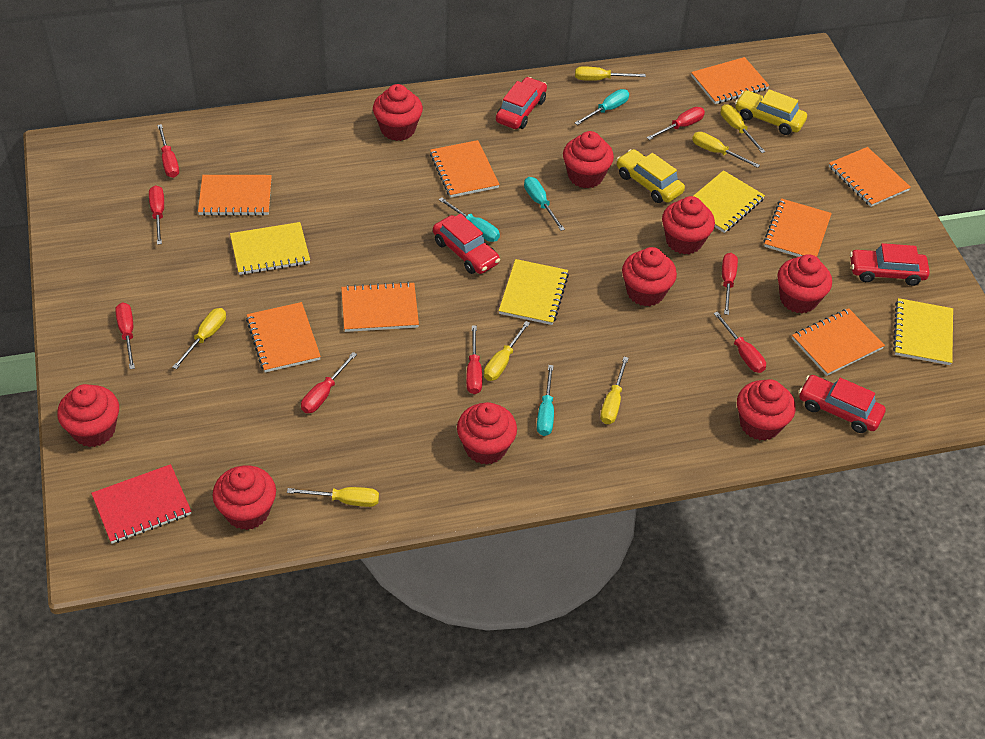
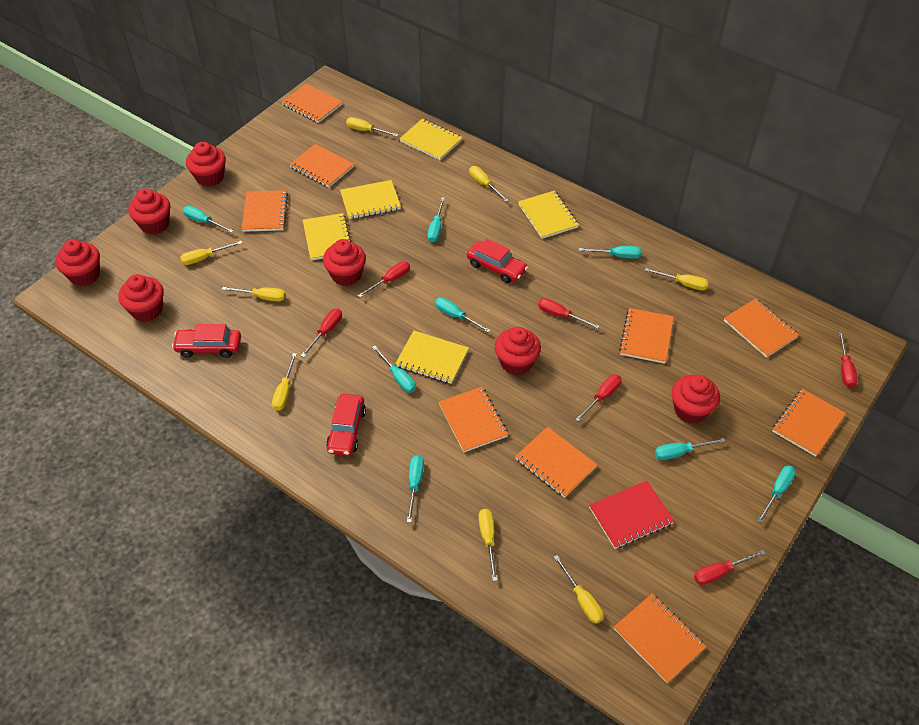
orange notebook: [198,175,272,216] [246,302,321,372] [341,282,419,332] [430,140,500,198] [691,57,770,104] [764,198,832,257] [792,308,885,376] [829,147,911,207] = 8 -> [242,190,288,232] [282,84,343,123] [289,144,354,188] [439,387,508,452] [515,427,597,498] [614,594,707,683] [619,308,674,364] [724,298,799,358] [772,389,846,457] = 9
red car: [433,214,500,274] [496,77,547,129] [799,375,886,433] [850,243,930,286] = 4 -> [172,324,241,358] [326,394,366,456] [467,238,528,283] = 3
red cupcake: [57,384,119,447] [213,465,276,530] [373,84,423,141] [457,402,517,465] [563,131,614,188] [622,247,677,306] [662,196,715,255] [737,379,796,441] [777,254,832,313] = 9 -> [55,239,100,286] [118,274,164,322] [128,189,170,235] [186,142,226,187] [323,239,366,286] [495,327,541,375] [672,375,720,424] = 7
red screwdriver: [115,303,135,369] [149,185,164,245] [157,124,179,178] [301,352,357,413] [466,326,482,394] [646,107,705,140] [714,312,766,373] [722,253,738,315] = 8 -> [301,308,342,357] [358,261,410,298] [538,298,600,329] [575,374,621,422] [694,550,766,585] [838,331,858,388] = 6
turquoise screwdriver: [439,197,500,242] [524,177,565,231] [537,365,554,436] [575,89,629,125] = 4 -> [183,206,234,233] [372,346,416,393] [407,455,424,523] [427,197,445,242] [435,297,491,333] [579,246,642,259] [655,438,725,460] [757,466,796,523] = 8
yellow car: [616,149,685,203] [735,89,807,135] = 2 -> none = 0
yellow notebook: [230,222,310,275] [499,259,569,325] [693,170,765,233] [893,298,953,365] = 4 -> [303,213,351,261] [340,180,401,219] [395,331,469,384] [399,119,463,160] [518,190,579,239] = 5
yellow screwdriver: [172,308,226,369] [287,487,379,507] [484,321,530,381] [575,66,646,81] [600,357,628,424] [692,132,760,168] [720,104,766,153] = 7 -> [180,241,242,265] [222,287,286,302] [272,353,297,411] [346,117,398,137] [469,166,509,202] [478,509,497,581] [554,555,604,624] [645,268,709,290] = 8

